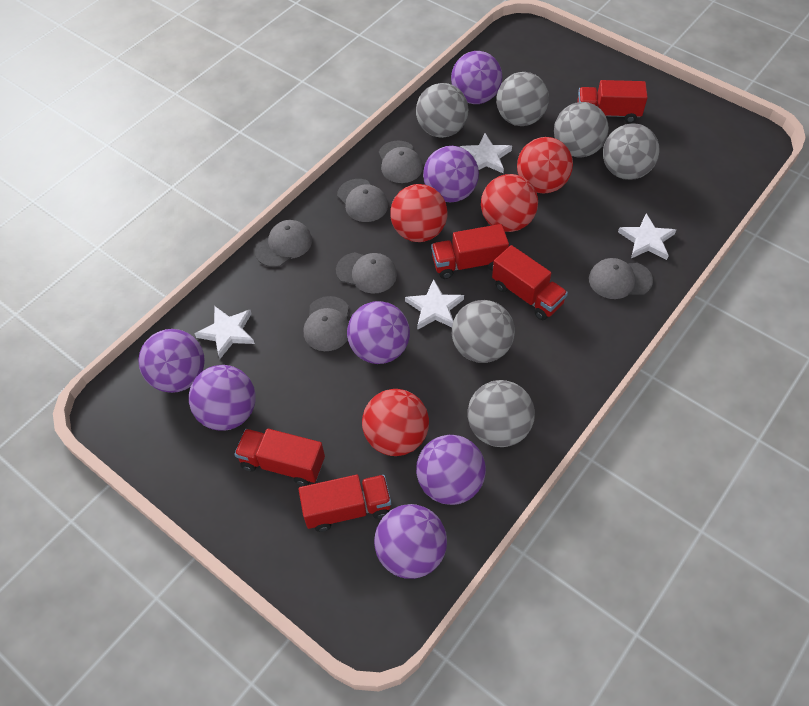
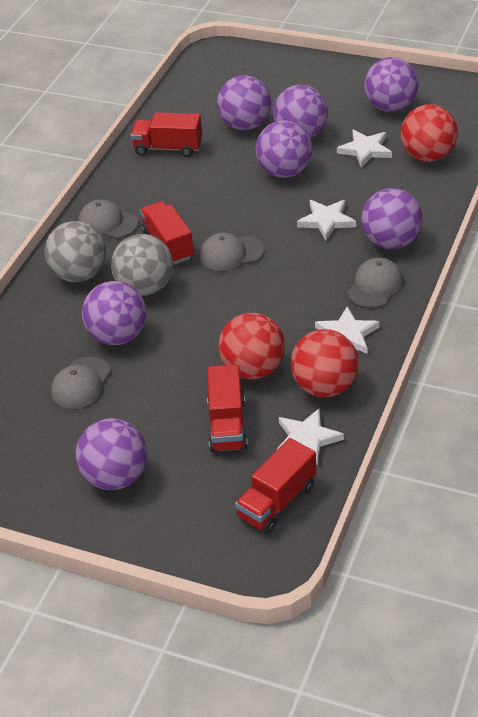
grey ball: [416,83,468,138] [452,300,515,363] [468,380,535,447] [496,72,549,126] [554,102,609,158] [603,123,659,180] = 6 -> [45,221,106,282] [111,234,173,296] = 2
grey cap: [255,220,312,267] [304,296,349,351] [336,252,397,294] [337,179,388,222] [379,141,423,183] [589,258,653,299] = 6 -> [51,357,111,409] [78,200,138,238] [200,233,264,271] [347,257,403,308] = 4
red ball: [362,389,429,456] [390,184,448,242] [481,174,538,232] [517,137,573,194] = 4 -> [218,313,285,379] [291,329,359,397] [401,104,458,162] = 3
red truck: [234,429,325,486] [298,474,391,532] [431,224,509,279] [492,245,568,320] [577,80,648,123] = 5 -> [131,112,203,157] [140,201,194,265] [207,364,248,452] [235,438,317,533] = 4

